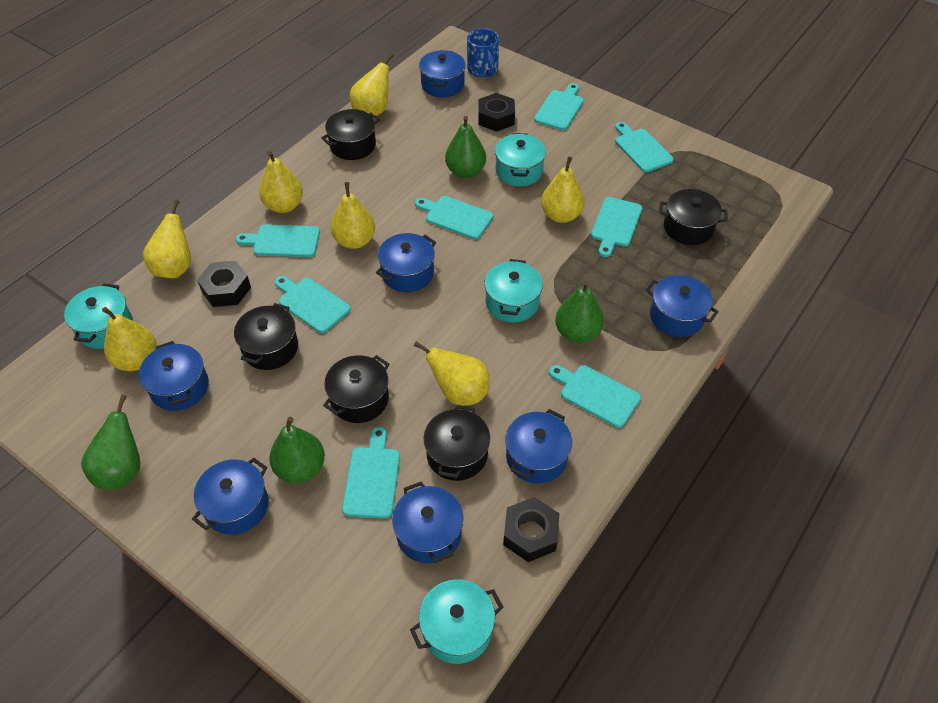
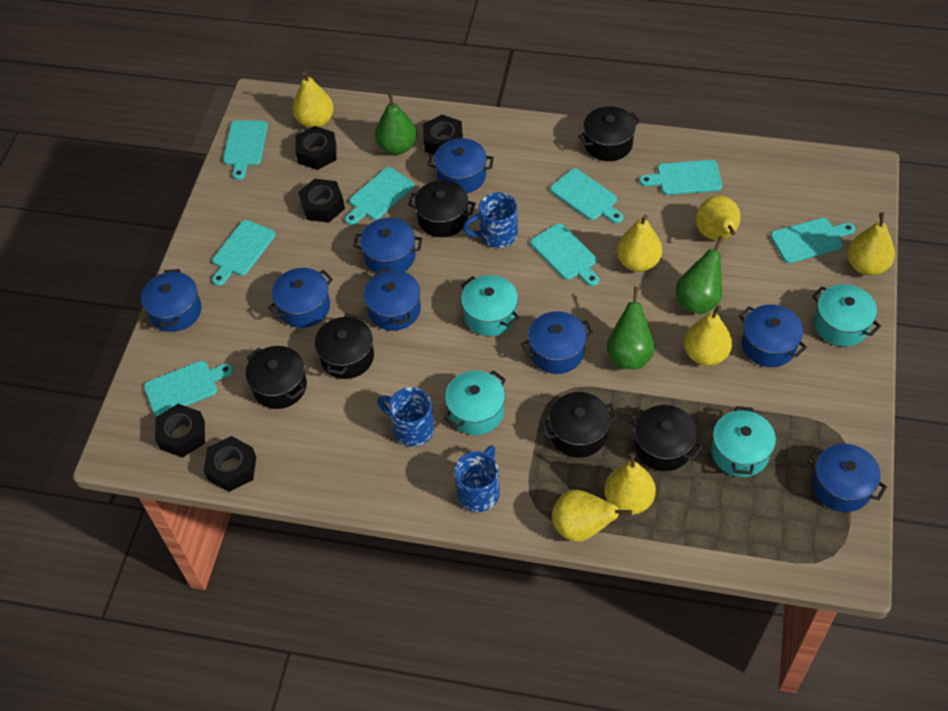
black nut: [197,261,251,307] [478,93,515,132] [503,497,559,562] = 3 -> [155,404,205,458] [204,436,256,492] [295,126,337,170] [298,179,345,223] [423,115,463,154] = 5
black pot: [234,303,298,370] [321,109,380,160] [323,355,389,423] [423,405,490,481] [659,189,727,245] = 5 -> [246,346,307,409] [315,313,374,379] [408,180,476,237] [541,392,618,458] [578,106,641,161] [629,405,703,471] = 6
blue mug: [467,28,499,78] = 1 -> [377,387,435,447] [454,445,500,512] [463,192,518,248] = 3
blue pot: [139,341,209,411] [192,458,269,535] [376,233,436,292] [392,482,464,563] [419,50,466,97] [505,409,572,483] [646,275,719,337] = 7 -> [141,269,201,332] [268,268,333,328] [353,218,422,273] [364,268,421,331] [428,138,494,193] [521,311,594,374] [739,304,807,367] [807,444,887,512] = 8
green pear: [81,394,140,490] [269,417,325,483] [445,116,486,178] [555,281,604,343] = 4 -> [375,93,417,155] [607,287,655,369] [676,236,724,314] = 3

